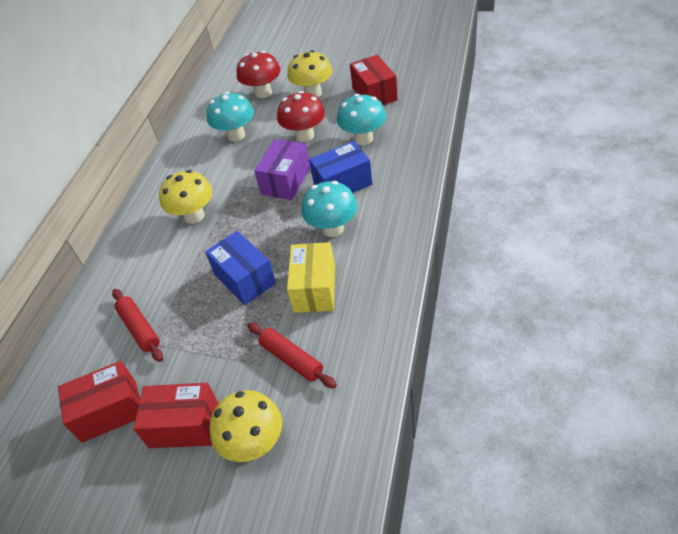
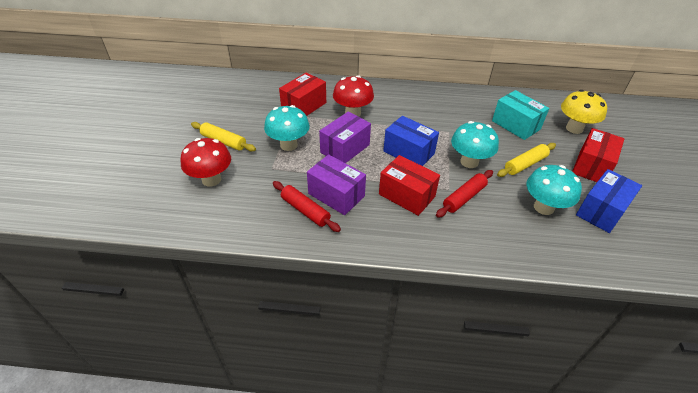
purple box: [254,139,310,200] = 1 -> [307,154,366,215] [319,111,371,163] = 2
turquoise box: none = 0 -> [492,90,549,140] = 1
yellow box: [287,242,335,313] = 1 -> none = 0
yellow mushroom: [159,170,213,224] [209,390,282,462] [287,50,332,98] = 3 -> [561,90,607,134] = 1
yellow rolling pin: none = 0 -> [191,122,256,152] [497,143,556,177] = 2

